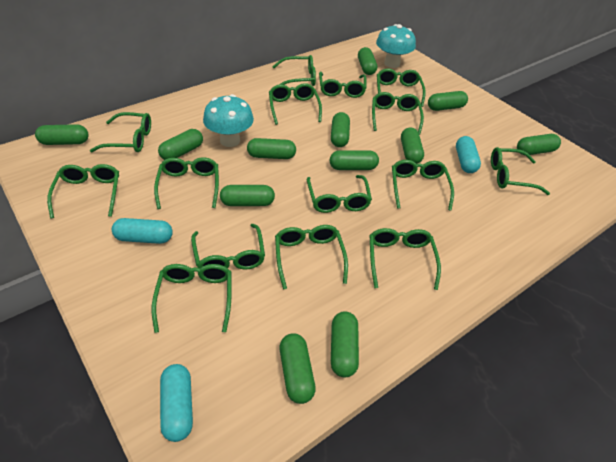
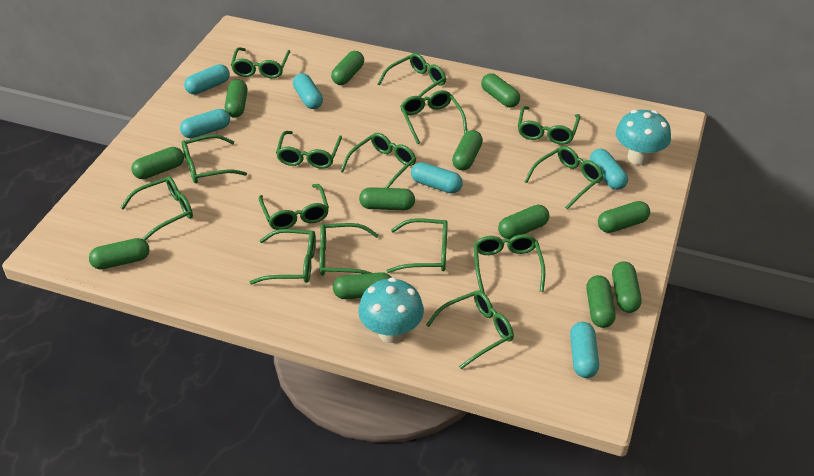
turquoise capsule: [112,218,173,244] [160,364,193,442] [456,136,481,173] = 3 -> [180,109,230,138] [184,64,230,95] [293,73,323,109] [411,162,463,193] [570,322,599,378] [590,149,628,190] = 6

